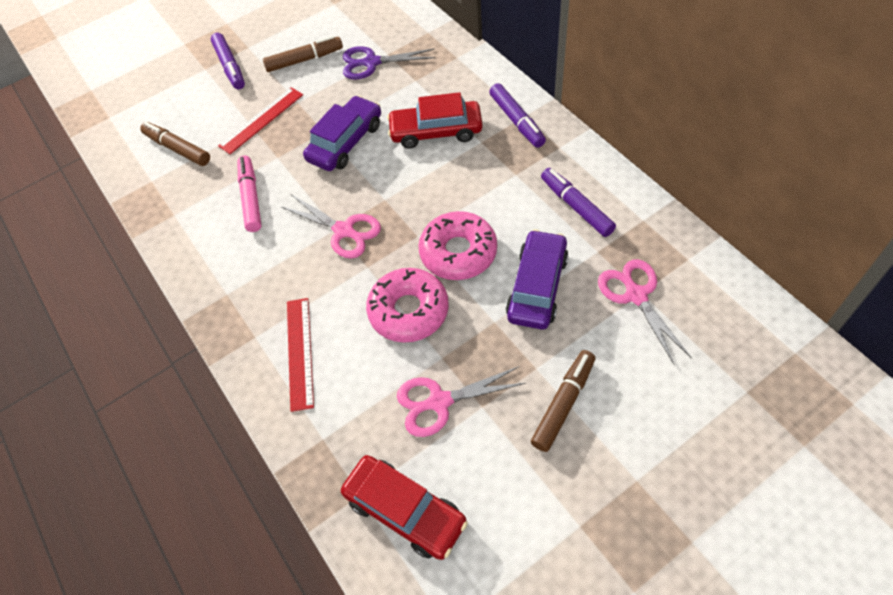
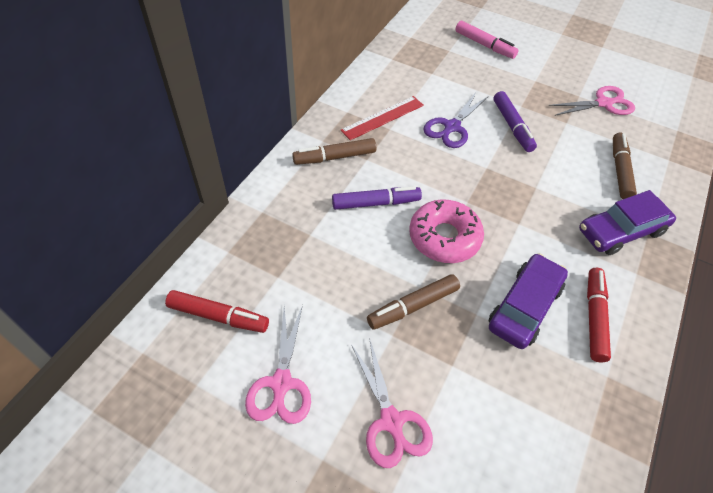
pink donut: [366,268,449,343] [418,211,497,280] = 2 -> [409,199,484,263] = 1
purple marker: [211,33,245,90] [489,83,546,148] [541,168,616,237] = 3 -> [332,186,422,210] [493,91,537,152] = 2
red car: [341,455,468,560] [387,92,482,149] = 2 -> none = 0
red marker: none = 0 -> [165,290,269,333] [587,268,611,362] = 2
red ruler: [218,87,303,154] [287,298,314,412] = 2 -> [340,96,424,140] = 1

